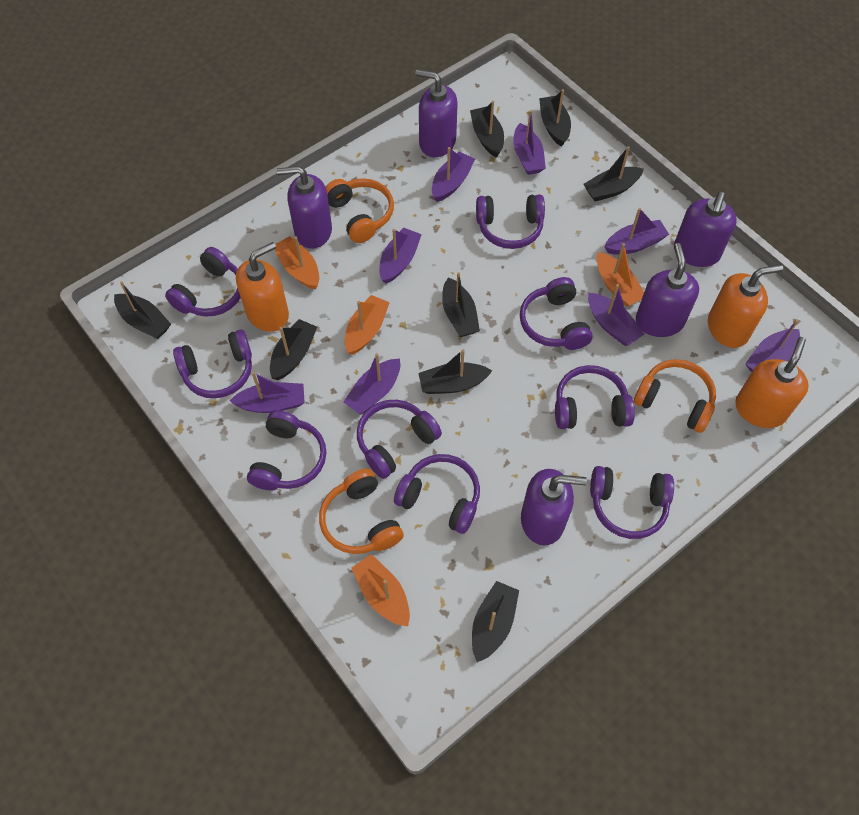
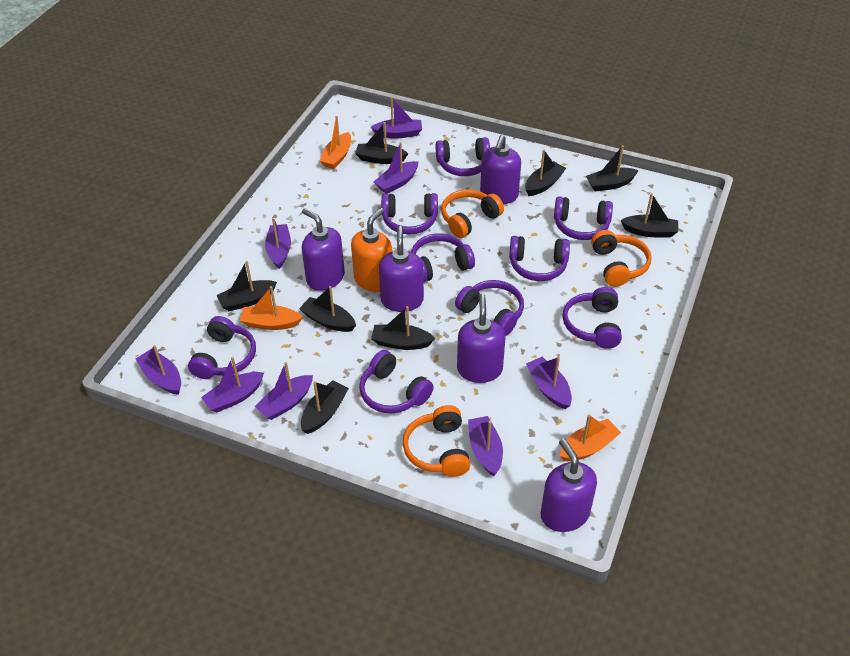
orange boat: [274,236,319,290] [345,295,390,355] [351,554,410,626] [597,243,644,307] = 4 -> [240,286,303,330] [320,116,351,169] [560,414,621,461] = 3
orange soap dispenser: [236,242,289,332] [708,264,783,348] [735,337,809,428] = 3 -> [351,208,392,292] = 1

